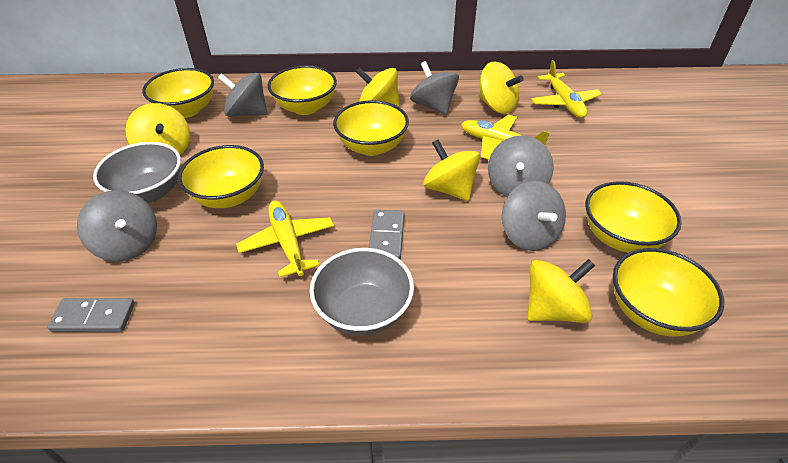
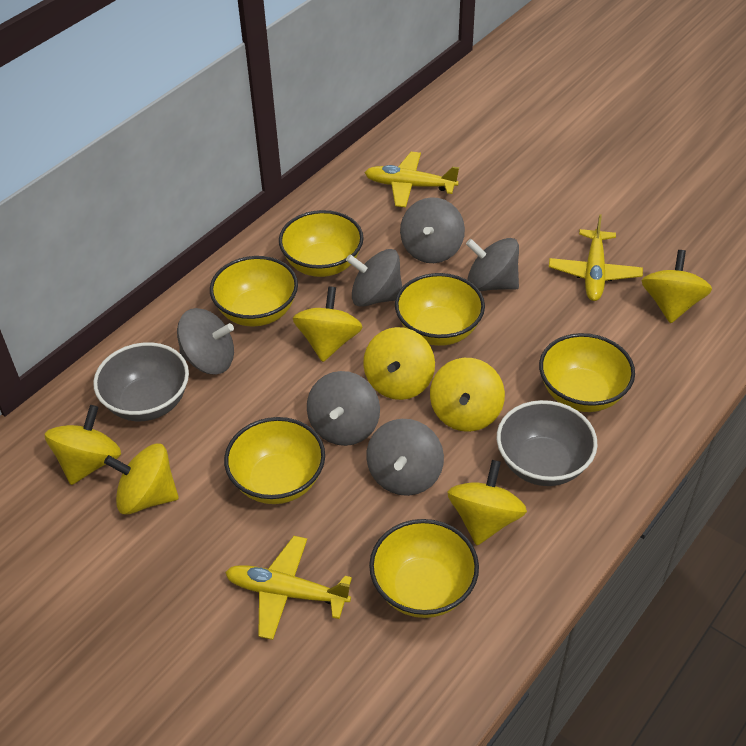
grey domino: [47,298,135,332] [369,210,404,259] = 2 -> none = 0
grey spinning top: [77,190,157,261] [218,73,267,117] [410,61,459,115] [488,135,554,197] [502,181,566,251] = 5 -> [177,308,234,374] [307,371,380,446] [346,249,402,307] [366,419,444,496] [400,197,465,263] [466,238,519,291] = 6
yellow spinning top: [125,103,190,155] [356,67,400,108] [423,139,480,201] [478,61,524,114] [527,259,596,323] = 5 -> [45,405,121,485] [104,444,179,515] [293,286,363,362] [363,327,435,400] [430,358,505,432] [447,460,527,545] [642,250,712,323] = 7

